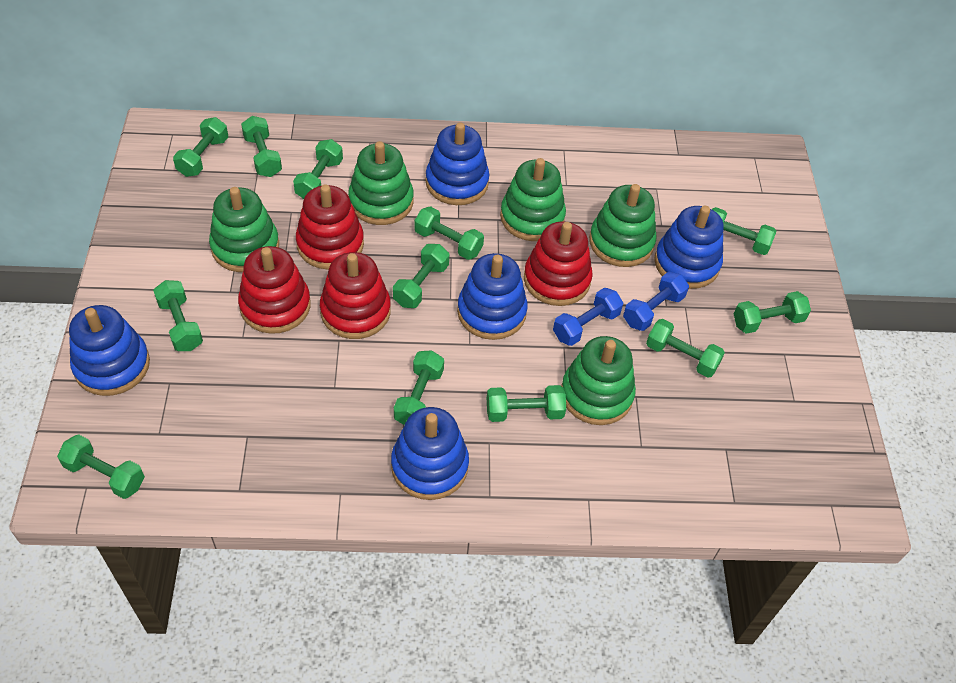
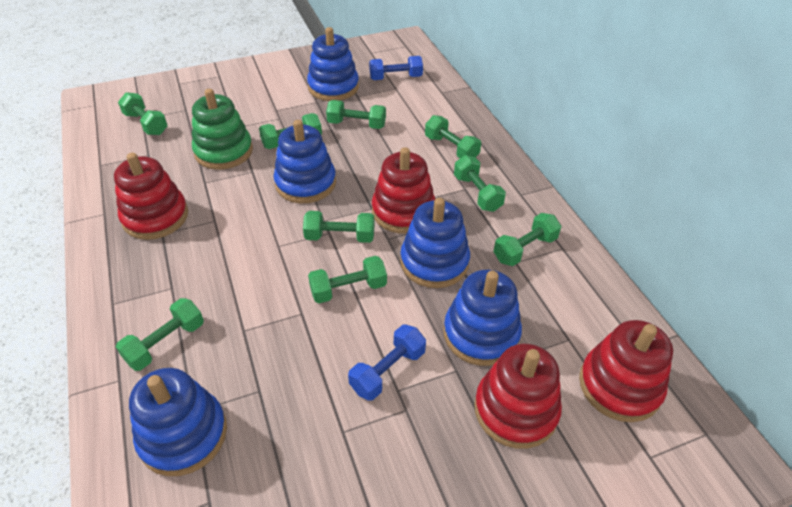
green dumbbell: [57,435,145,499] [153,280,203,351] [173,117,228,177] [241,116,282,177] [293,139,343,199] [393,244,449,308] [394,350,444,425] [415,206,484,260] [487,385,566,422] [646,319,725,377] [712,207,776,255] [734,291,811,334] = 12 -> [116,298,204,371] [118,92,168,135] [259,113,322,149] [303,211,375,243] [308,256,387,303] [326,100,386,129] [425,115,481,158] [454,155,506,212] [493,213,561,266] = 9
green stacking toy: [209,187,279,272] [348,141,414,225] [500,158,566,241] [561,336,636,425] [589,184,656,267] = 5 -> [192,89,253,170] = 1

